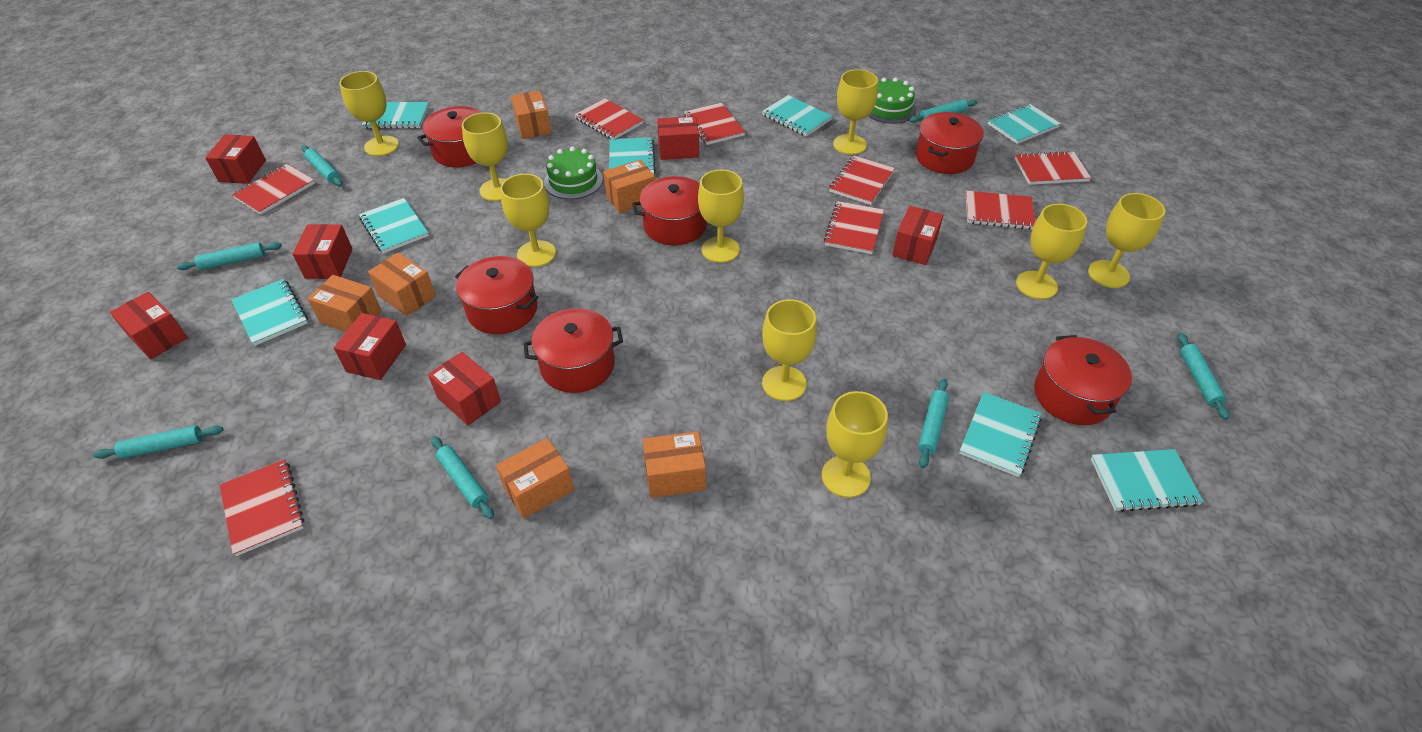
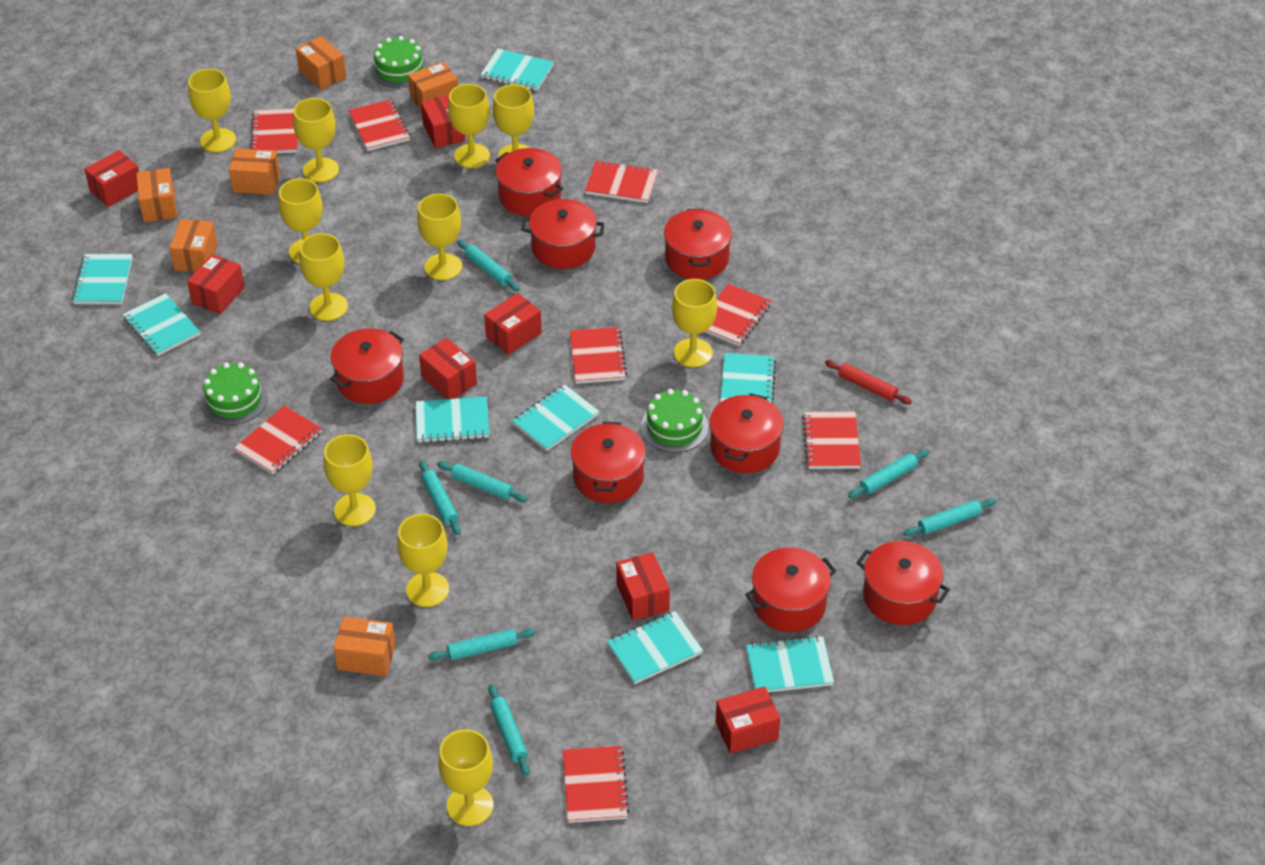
green cake: [544,147,603,199] [869,77,916,124] = 2 -> [201,363,268,425] [371,36,428,88] [641,389,708,453] = 3
red pot: [417,106,482,168] [455,256,538,334] [523,308,623,393] [632,176,707,245] [916,112,984,174] [1034,335,1132,425] = 6 -> [330,329,404,404] [495,148,563,216] [521,199,605,269] [571,422,646,503] [664,209,732,280] [709,393,784,473] [745,547,836,632] [856,541,950,625] = 8
red rolling pin: none = 0 -> [825,360,912,405] = 1
yellow goblet: [339,71,399,156] [462,112,508,201] [501,174,556,267] [698,170,744,263] [762,299,817,401] [822,391,888,498] [833,69,878,155] [1016,204,1087,299] [1088,193,1165,288] = 9 -> [188,69,236,152] [278,178,323,264] [293,98,339,182] [299,233,348,321] [323,434,376,526] [397,514,449,607] [417,194,462,280] [438,729,493,826] [448,84,490,168] [493,84,534,158] [672,279,717,367] = 11

